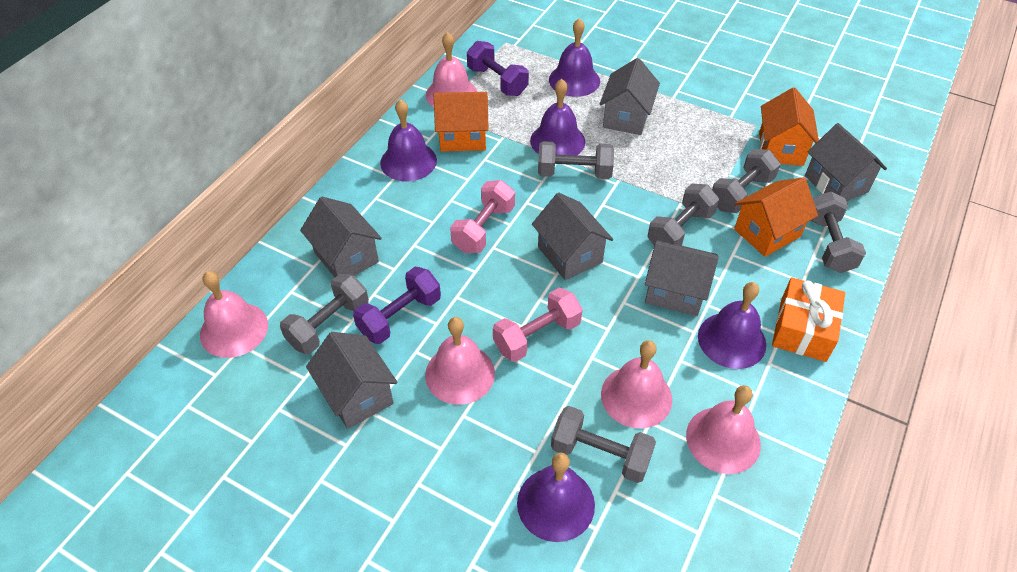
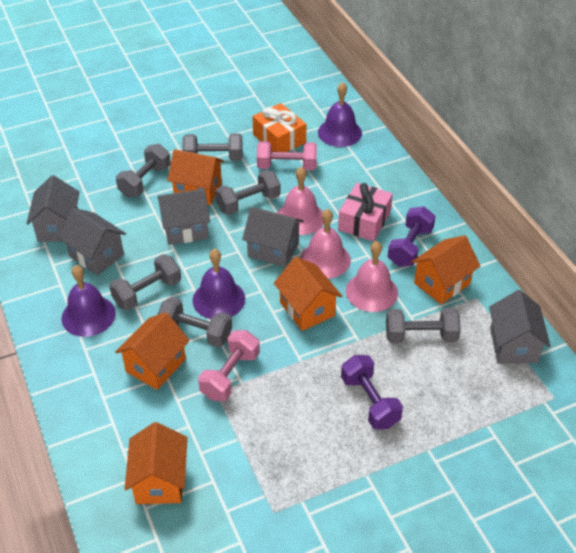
grey house: [300,197,382,277] [306,332,398,429] [532,193,613,280] [600,58,660,135] [645,240,719,316] [805,123,887,201] = 6 -> [26,175,80,242] [59,208,126,275] [158,189,210,245] [242,207,303,267] [489,290,551,364] = 5
orange house: [434,92,489,152] [734,177,818,257] [759,88,819,166] = 3 -> [115,312,190,390] [124,422,187,504] [168,149,224,205] [274,257,342,331] [411,235,480,304] = 5
pink bell: [200,271,268,358] [425,317,495,405] [426,32,477,107] [601,340,672,428] [686,385,761,474] = 5 -> [278,167,324,235] [300,209,351,279] [346,241,398,312] = 3
pink gift: none = 0 -> [338,183,393,242] = 1
purple bell: [380,99,437,181] [517,453,595,542] [530,79,585,155] [549,18,600,97] [698,282,766,369] = 5 -> [61,265,116,337] [193,249,245,319] [318,82,362,147] = 3

